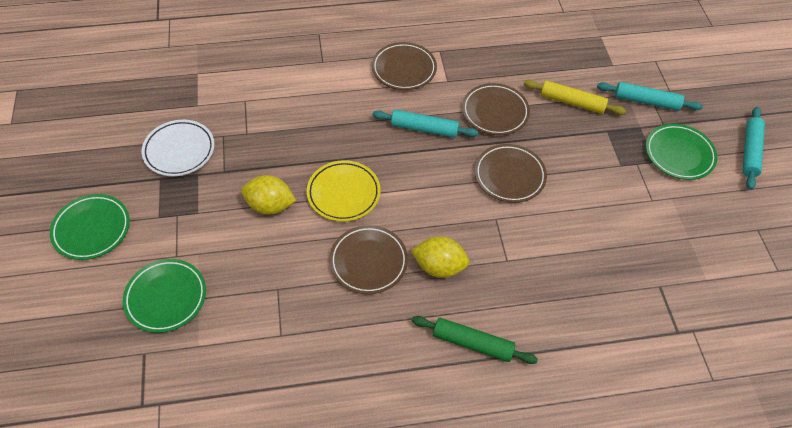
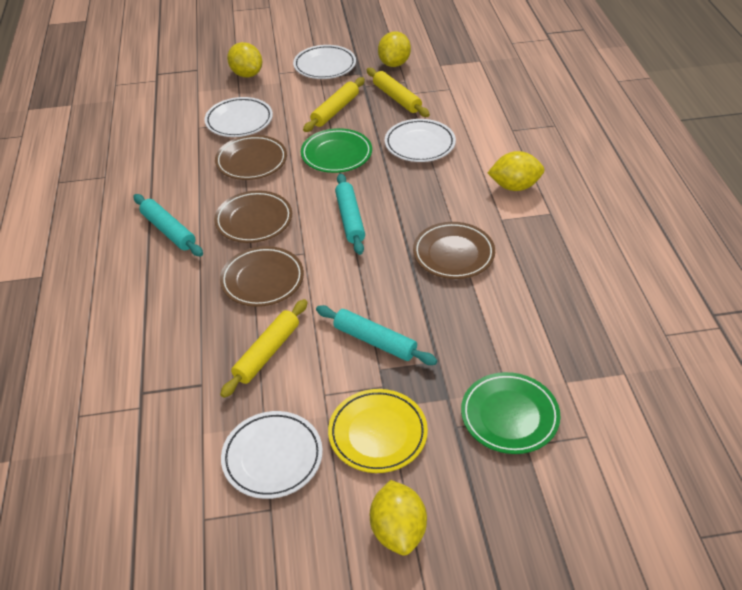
green plate: [50,194,130,260] [123,259,206,333] [646,124,717,180] = 3 -> [301,128,372,173] [461,372,560,454] = 2
green rolling pin: [412,316,538,364] = 1 -> none = 0
white plate: [142,120,215,176] = 1 -> [204,97,273,137] [221,411,323,499] [293,45,356,79] [385,119,456,162] = 4
yellow lemon: [241,175,296,215] [411,236,470,278] = 2 -> [227,42,262,77] [370,480,427,555] [378,31,411,67] [488,151,545,191] = 4
yellow rolling pin: [524,80,626,115] = 1 -> [220,299,308,398] [303,77,365,132] [367,68,430,117] = 3

